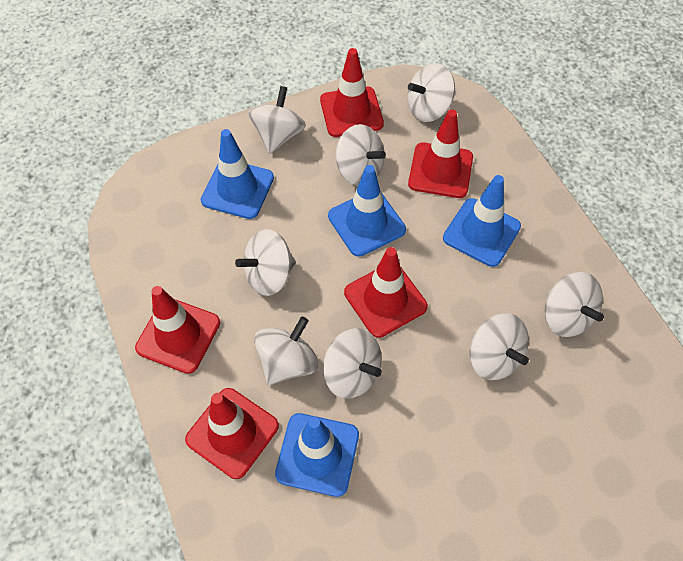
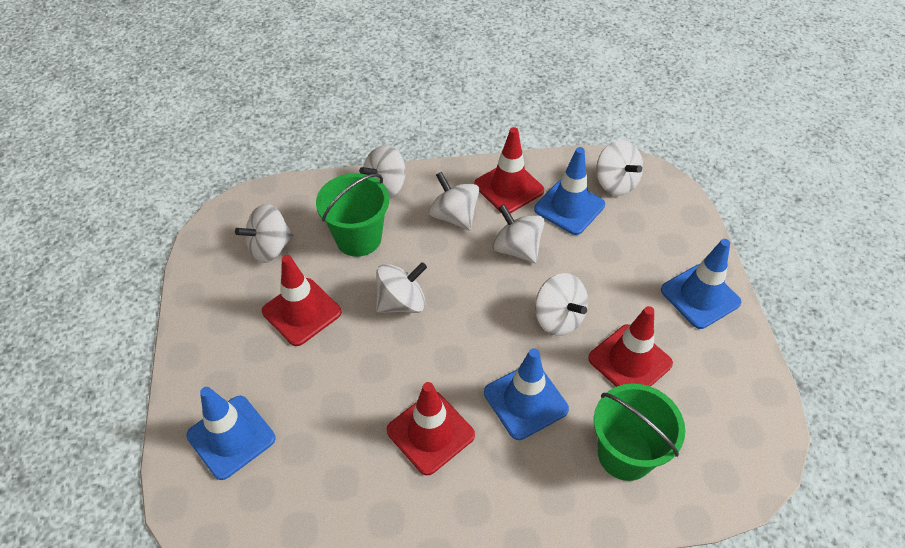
green bucket: none = 0 -> [316,173,389,257] [594,383,685,481] = 2
red traffic cone: [135,286,220,374] [185,388,279,479] [320,48,384,137] [344,247,428,338] [408,109,473,198] = 5 -> [262,255,342,346] [387,382,475,475] [474,127,544,213] [588,306,673,387] = 4
white spinning top: [235,229,296,296] [248,86,306,154] [254,316,318,385] [323,328,382,399] [336,124,386,186] [407,63,455,122] [470,313,529,380] [545,272,604,337] = 8 -> [235,204,294,263] [359,145,406,199] [376,262,427,313] [429,172,480,230] [492,204,545,263] [535,273,588,336] [596,140,643,196] = 7

